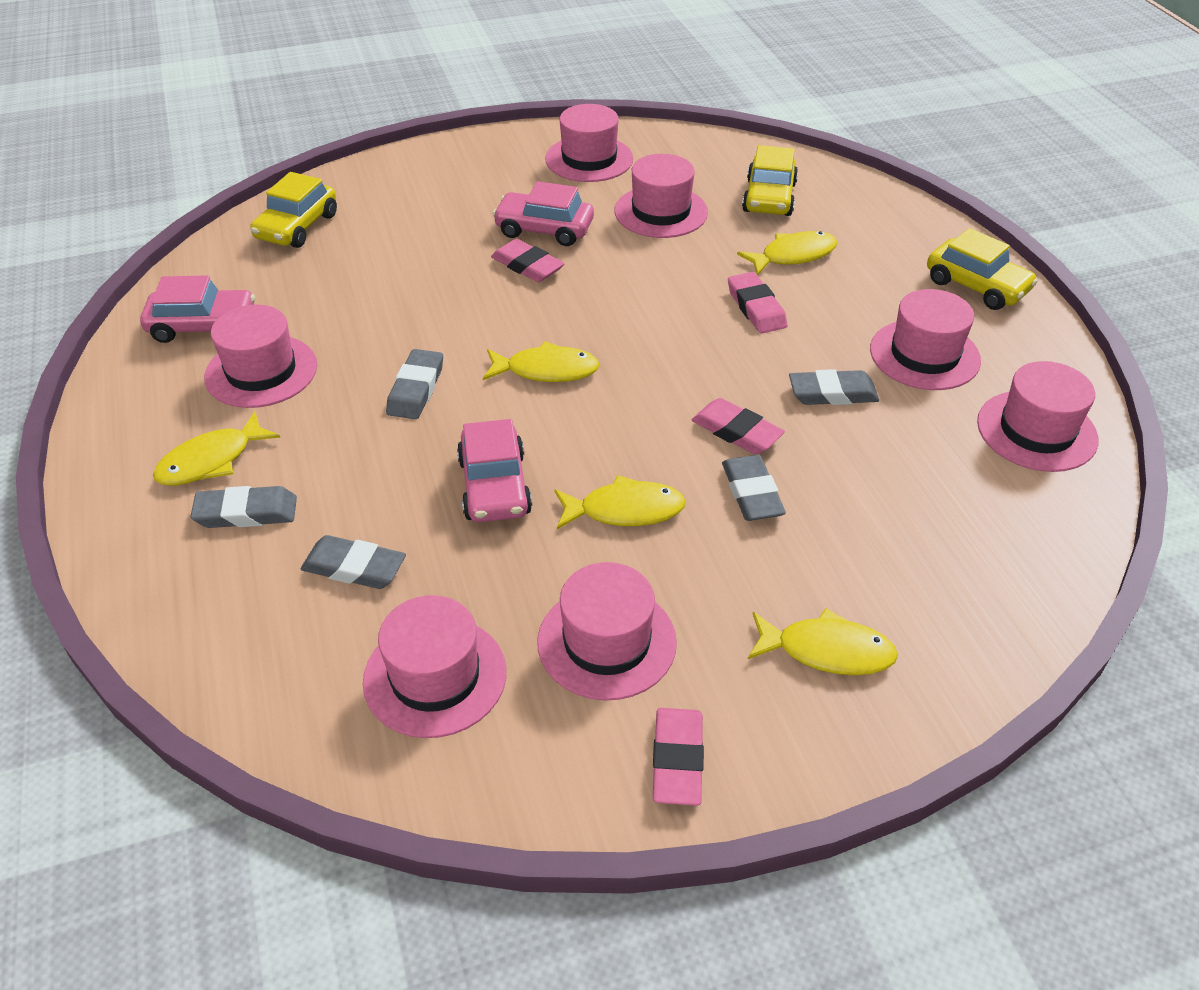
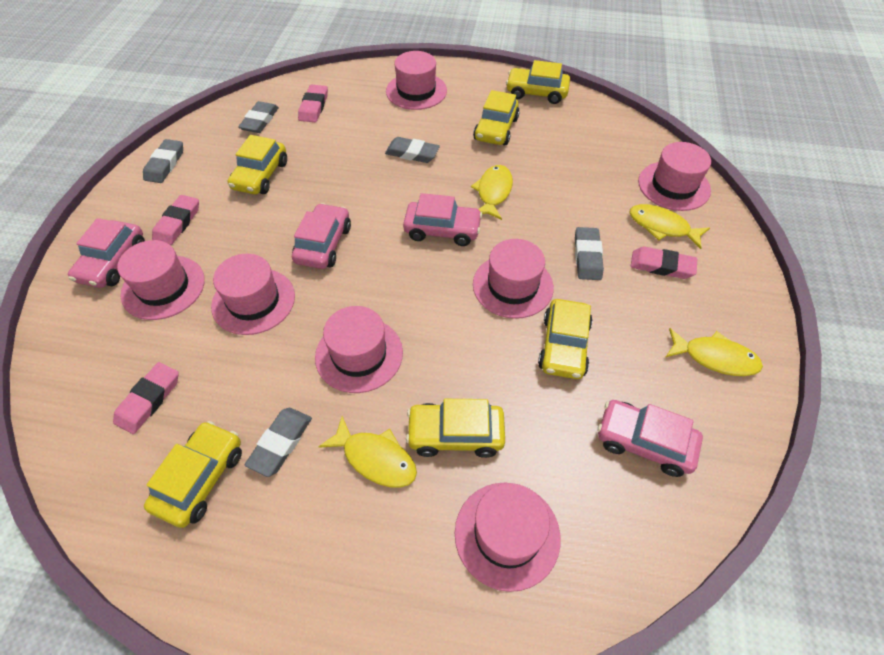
pink car: [140,275,255,343] [457,419,532,522] [493,181,594,246] = 3 -> [68,218,145,288] [292,203,351,269] [403,193,483,246] [597,400,703,477] = 4
yellow car: [250,172,337,248] [742,145,798,216] [927,228,1038,310] = 3 -> [144,421,242,528] [228,135,287,195] [406,399,505,458] [473,90,520,145] [506,60,570,104] [538,299,593,379] = 6
yellow fish: [153,411,281,486] [483,341,600,382] [555,475,686,529] [737,231,837,276] [748,608,898,675] = 5 -> [318,416,417,488] [471,165,513,220] [630,204,710,249] [666,328,763,376] = 4

